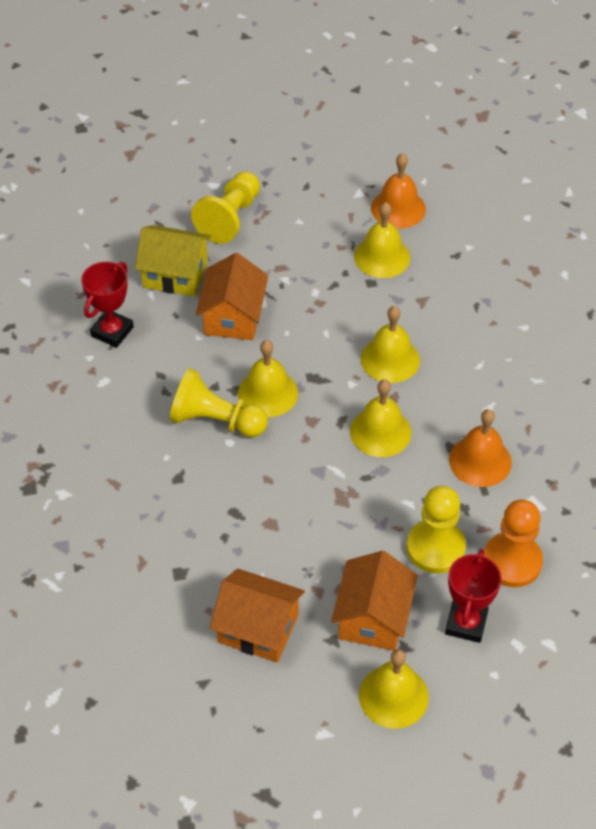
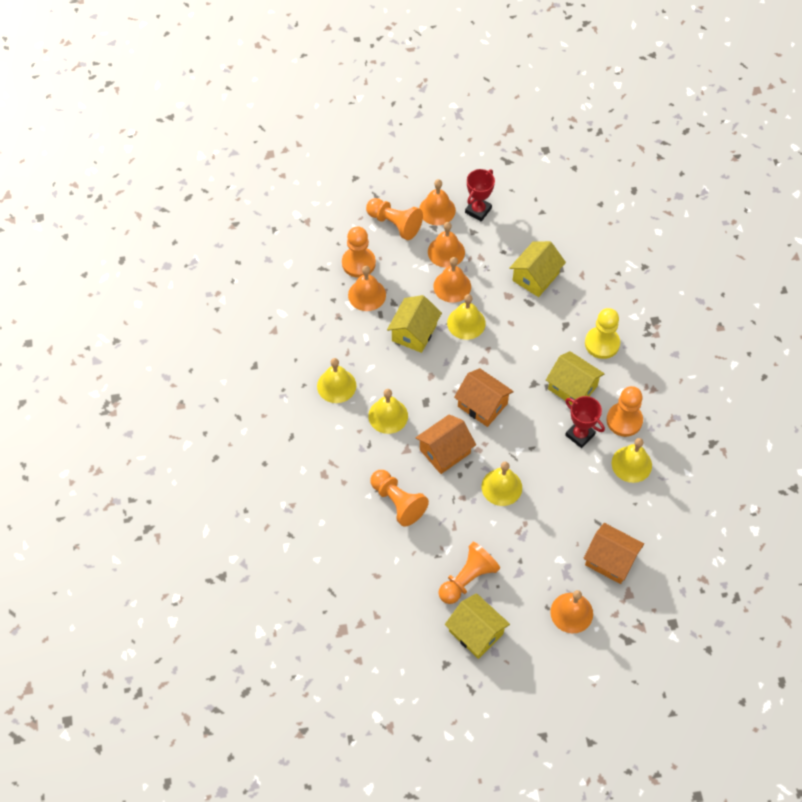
orange bell: [371,153,426,229] [449,409,512,487] = 2 -> [348,266,386,311] [419,179,456,225] [428,222,465,268] [433,257,471,303] [550,590,593,633] = 5
orange pawn: [484,499,543,587] = 1 -> [342,227,376,278] [366,198,423,240] [370,470,429,527] [439,542,500,604] [606,386,643,437] = 5
yellow house: [135,225,211,297] = 1 -> [387,295,442,353] [445,593,510,659] [509,241,566,297] [546,351,605,405] = 4
yellow pawn: [170,368,268,437] [191,171,260,244] [407,486,466,573] = 3 -> [585,308,620,359] = 1

